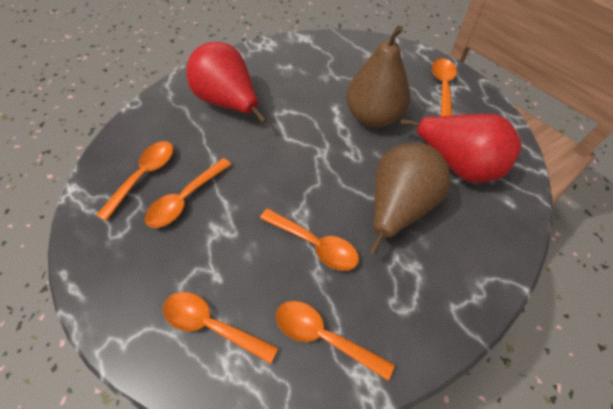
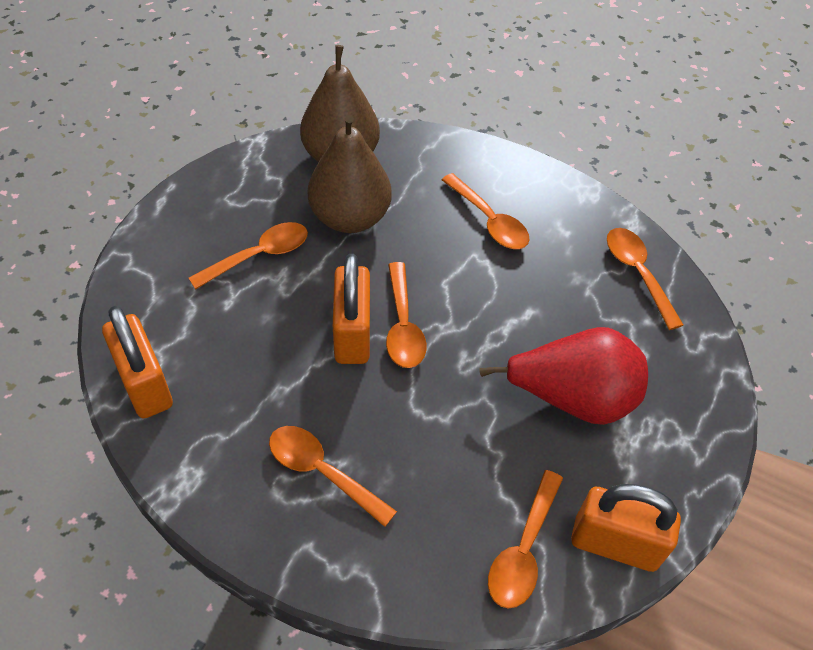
orange padlock: none = 0 -> [102,306,173,419] [333,254,370,364] [571,484,681,572] = 3
red pear: [187,42,266,123] [401,114,522,183] = 2 -> [479,327,648,425] = 1

